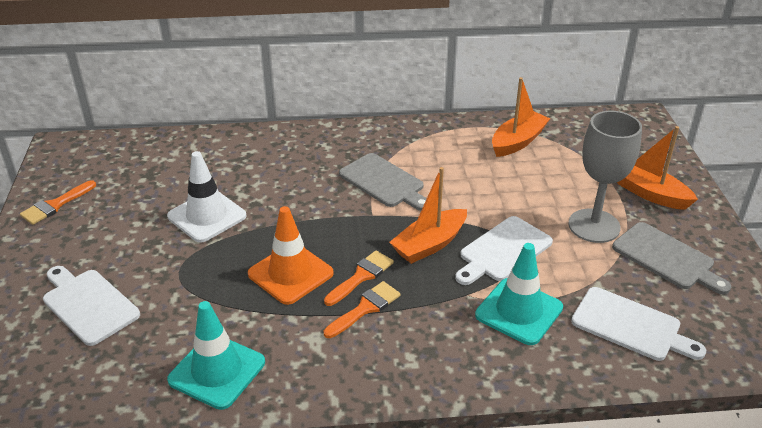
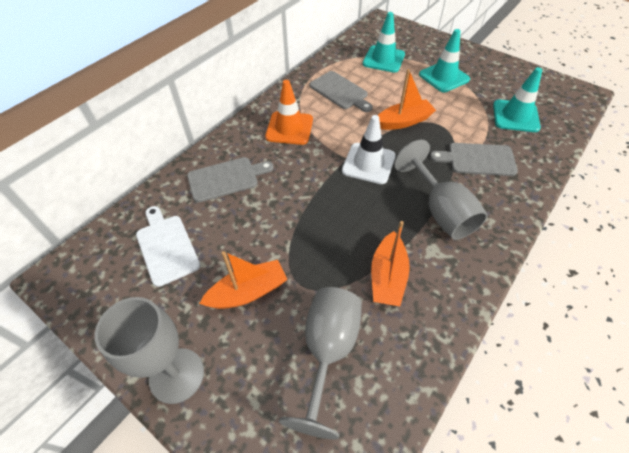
grey cutting board: [339,153,427,211] [612,222,731,294] = 2 -> [187,157,274,203] [310,71,373,112] [430,143,518,176] = 3
grey goblet: [568,111,642,243] = 1 -> [95,297,204,404] [279,287,362,440] [394,140,488,240] = 3
orange brush: [20,180,96,225] [324,251,394,306] [324,281,401,338] = 3 -> none = 0
turquoise traffic cone: [167,301,265,410] [475,243,563,345] = 2 -> [362,12,405,73] [419,29,470,92] [493,67,542,132] = 3
white cutting board: [43,266,140,346] [455,216,553,285] [571,287,706,361] = 3 -> [136,206,200,287] = 1

